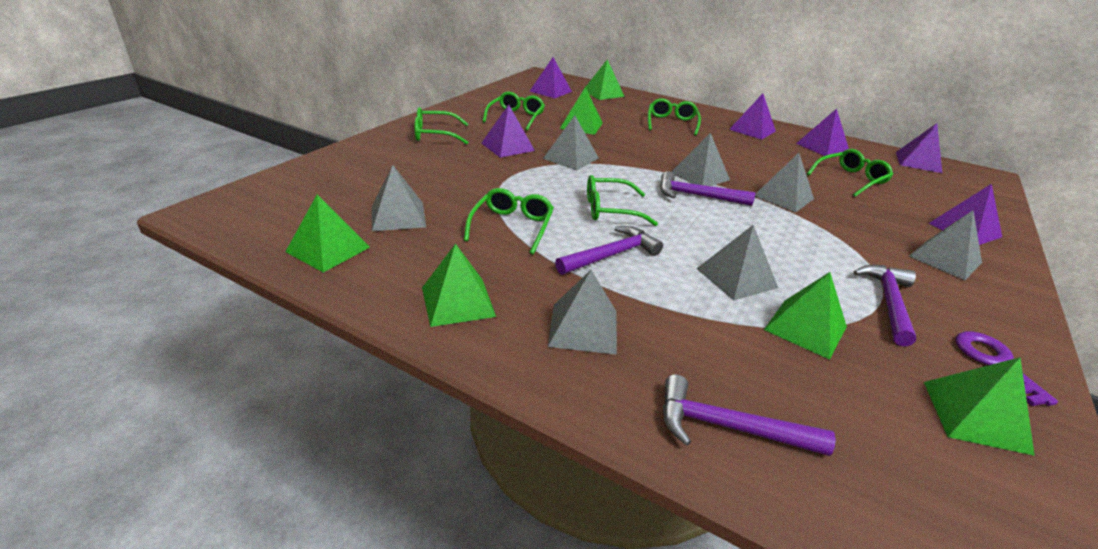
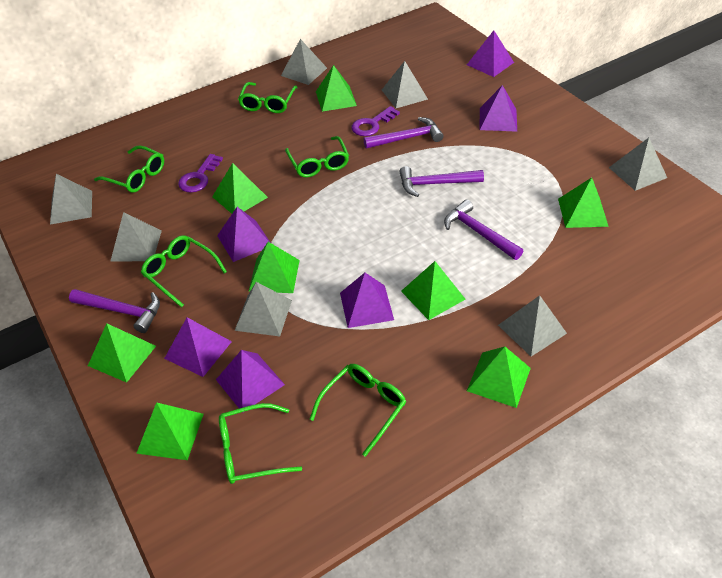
green pyramid: [285,194,370,272] [422,243,496,327] [560,87,603,135] [583,59,625,100] [764,272,847,360] [924,357,1035,456] = 6 -> [88,323,156,383] [136,402,204,460] [212,163,268,214] [248,242,300,293] [316,65,357,112] [401,261,465,320] [467,347,531,408] [558,177,609,228] = 8
purple key: [956,331,1058,406] = 1 -> [178,154,223,193] [351,106,400,136] = 2

